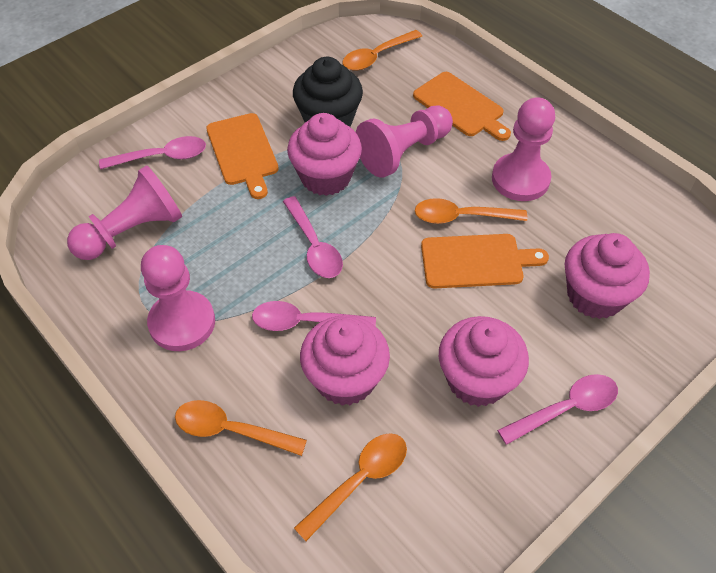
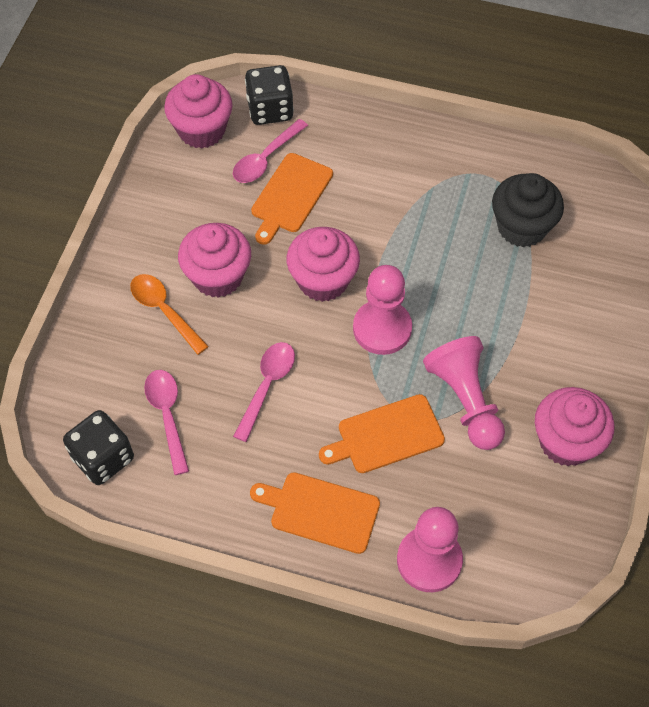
black dice: none = 0 -> [63,410,134,485] [245,65,294,125] = 2
orange spoon: [175,400,307,456] [294,433,407,541] [342,30,422,71] [415,198,527,224] = 4 -> [130,274,209,355] = 1
pink pawn: [67,165,182,260] [141,245,215,351] [356,105,453,178] [492,97,555,201] = 4 -> [353,265,412,355] [397,507,463,592] [423,336,505,450] = 3
pink spoon: [99,136,206,169] [252,301,376,331] [283,196,343,278] [497,374,618,445] = 4 -> [144,370,189,475] [233,119,308,183] [233,342,295,442] = 3

